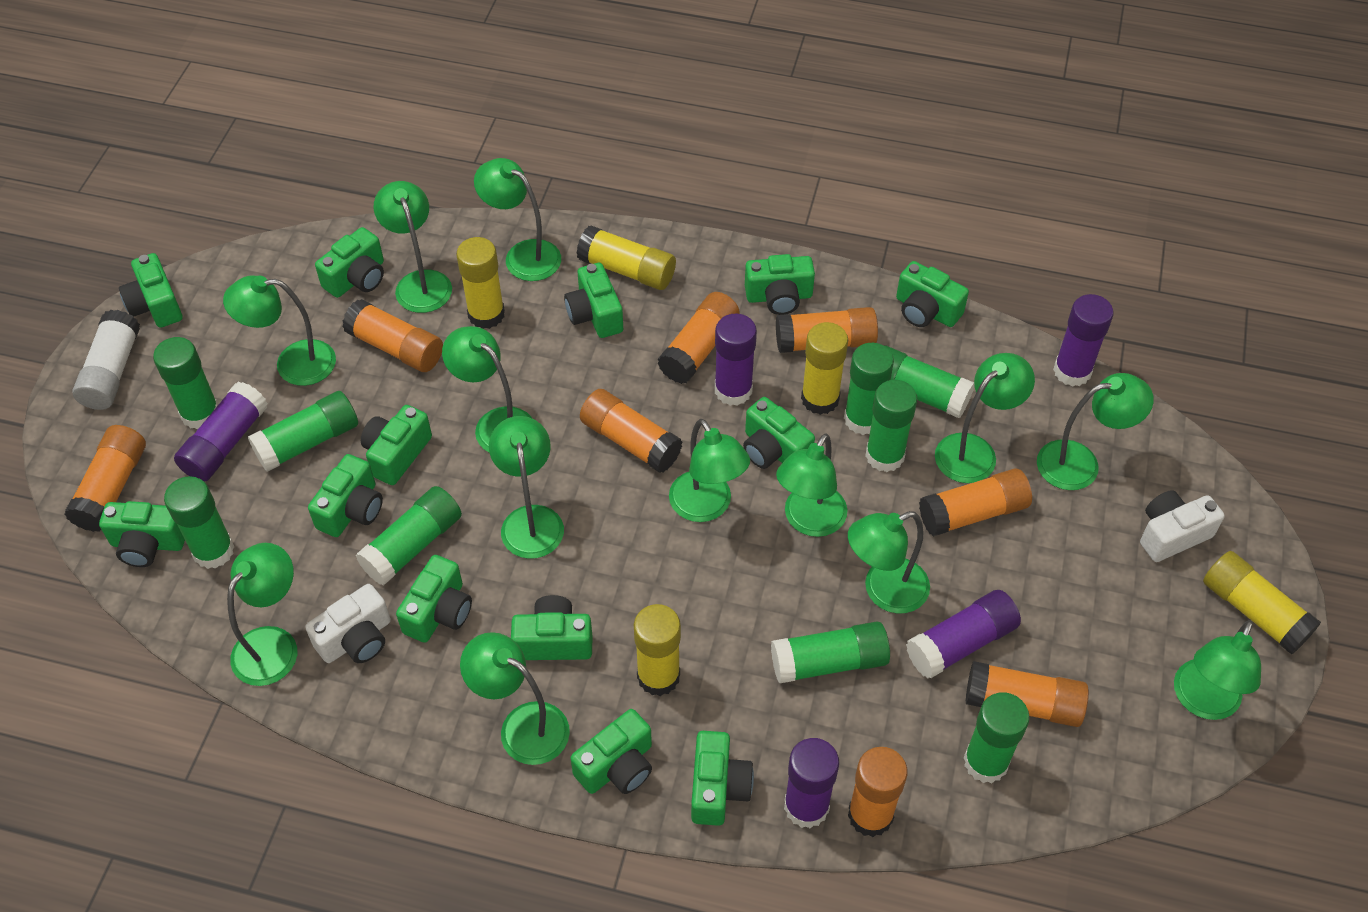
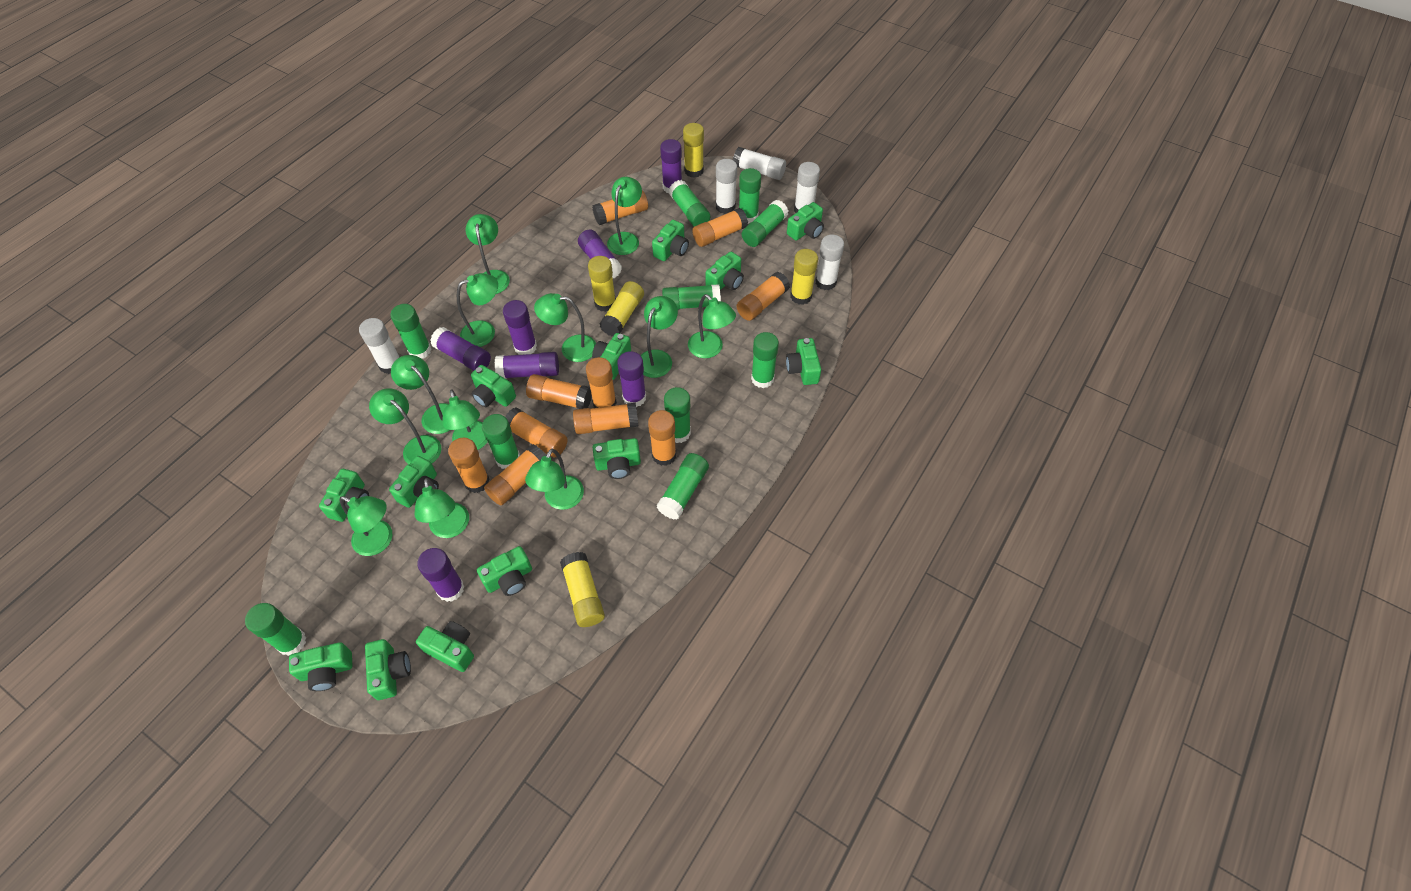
green glue stick: [153,337,218,430] [164,476,234,569] [248,391,358,472] [355,486,462,586] [771,622,890,683] [844,343,894,435] [865,380,917,472] [885,346,974,418] [964,692,1030,783] = 9 -> [245,603,306,656] [390,304,432,359] [482,414,520,469] [657,453,709,519] [662,284,721,310] [664,387,691,443] [668,180,710,227] [739,168,761,224] [742,200,788,247] [751,332,779,388] = 10
green lamp: [223,276,336,386] [227,543,297,686] [374,181,452,313] [442,326,532,452] [460,632,570,765] [474,158,561,281] [489,416,564,559] [669,419,750,522] [776,433,847,537] [848,511,930,614] [935,353,1035,483] [1037,373,1154,490] [1174,620,1261,720] = 13 -> [339,496,392,556] [369,388,441,464] [391,355,450,434] [414,478,469,538] [442,390,488,450] [457,273,498,347] [466,214,510,294] [525,449,584,510] [534,293,596,362] [607,177,642,255] [640,296,678,378] [688,294,736,358] = 12
orange glue stick: [64,425,146,532] [342,299,443,372] [580,389,682,473] [657,292,740,384] [776,307,878,353] [848,747,908,837] [919,468,1032,537] [966,661,1089,727] = 8 -> [448,438,490,493] [484,444,546,505] [505,408,568,457] [526,374,592,409] [573,403,639,434] [586,357,617,408] [592,190,648,225] [648,410,676,466] [692,208,748,247] [737,272,790,321] = 10
purple glue stick: [174,382,268,482] [715,314,757,406] [784,738,839,828] [906,590,1021,679] [1053,294,1114,387] = 5 -> [417,548,465,602] [430,327,491,371] [495,352,559,379] [503,300,537,355] [578,229,622,278] [617,351,646,407] [660,139,682,193] = 7
white camera: [305,584,391,663] [1140,490,1225,562] = 2 -> none = 0
white glue stick: [72,310,140,410] = 1 -> [359,318,400,374] [716,159,737,214] [733,147,786,180] [794,162,820,213] [815,234,844,290] = 5

